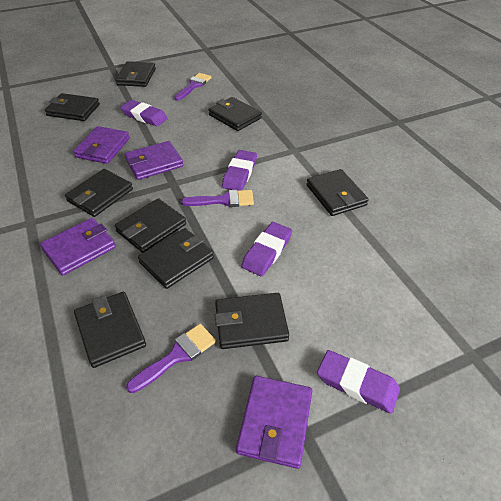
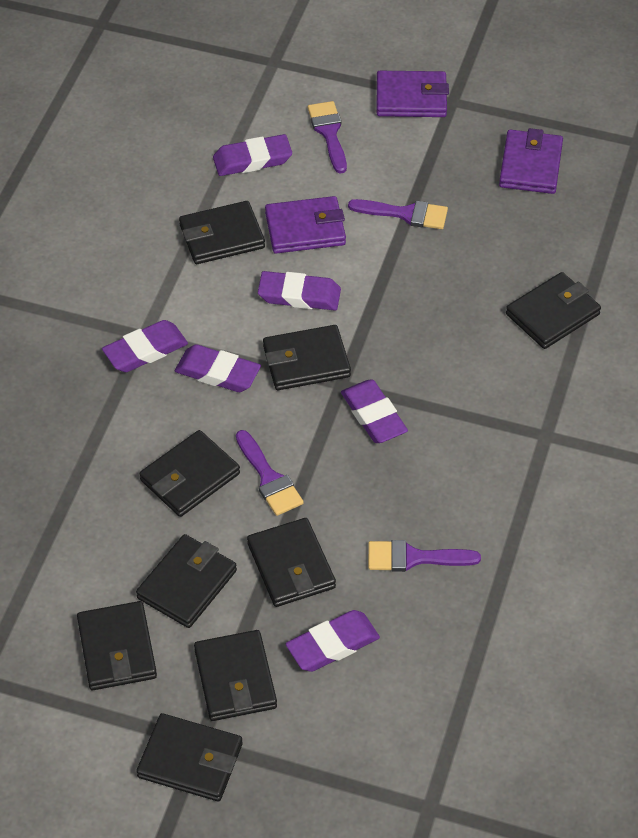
purple brush: [126,324,216,393] [174,73,212,101] [181,190,254,207] = 3 -> [236,430,304,516] [308,101,347,174] [348,199,448,229] [368,540,481,572] = 4
purple eraser: [120,100,168,126] [222,150,257,191] [241,222,292,276] [317,350,400,413] = 4 -> [102,320,188,372] [175,344,261,392] [213,134,292,176] [258,271,341,310] [286,610,380,672] [341,379,408,443] = 6
purple wallet: [40,218,116,276] [73,126,130,164] [125,141,183,180] [236,376,312,469] = 4 -> [265,196,346,254] [377,71,449,117] [499,128,563,194] = 3

